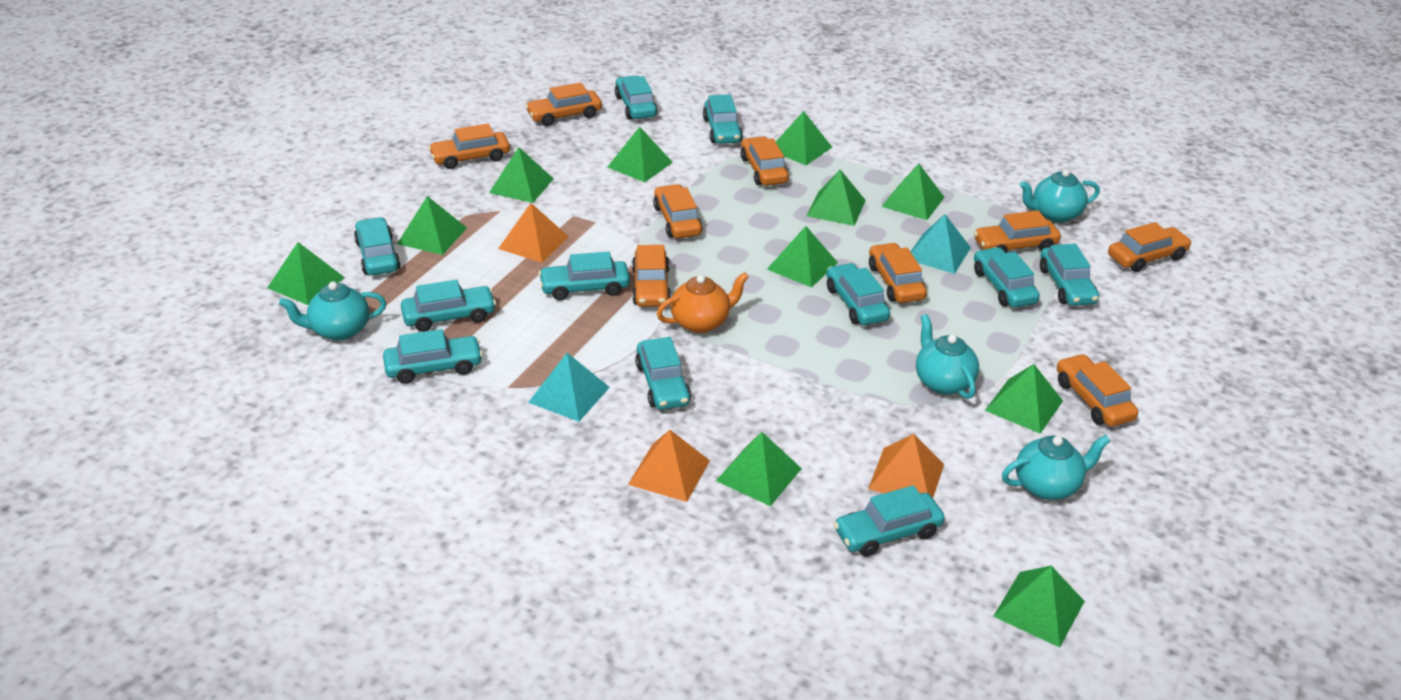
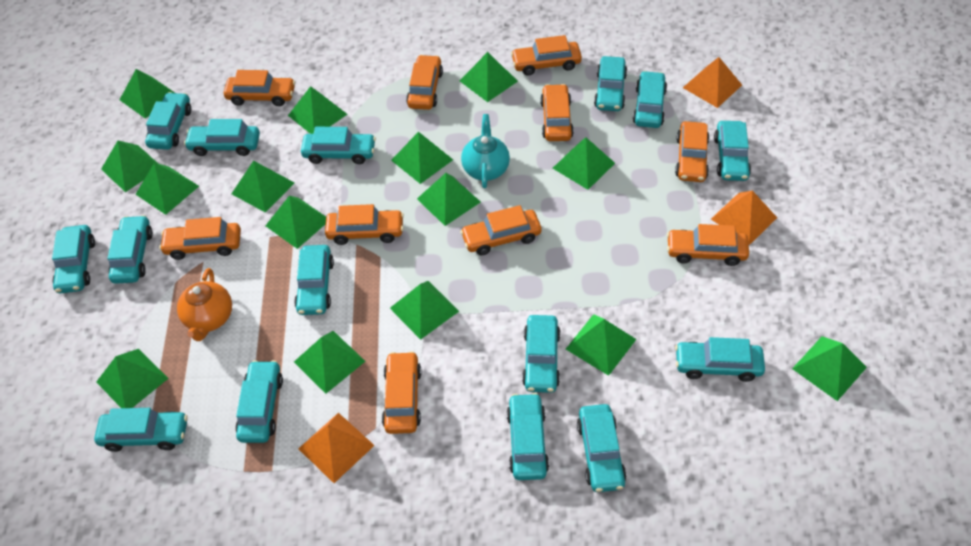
green pyramid: [267,242,345,305] [397,196,467,255] [489,147,554,203] [608,127,673,182] [716,432,802,506] [767,226,838,288] [776,111,832,165] [806,170,866,226] [881,163,945,220] [985,364,1063,434] [993,566,1085,648] = 11 -> [96,349,169,408] [101,141,157,192] [120,69,175,119] [136,163,199,215] [231,161,294,213] [265,196,326,249] [288,86,347,134] [294,331,365,394] [390,281,459,340] [391,132,453,184] [417,173,480,226] [460,52,518,102] [553,137,615,190] [566,314,636,376] [792,336,867,401] = 15
orange car: [428,124,510,169] [525,82,602,126] [632,245,671,307] [653,184,703,238] [741,136,789,186] [869,243,927,303] [974,210,1061,253] [1057,354,1138,427] [1108,222,1192,272] = 9 -> [159,217,241,260] [224,70,295,106] [325,204,404,245] [382,351,422,434] [406,55,443,110] [460,205,542,256] [511,35,582,76] [540,84,574,141] [667,224,749,266] [675,121,710,182] = 10
turquoise car: [354,217,401,275] [383,329,483,384] [401,280,496,332] [538,251,630,300] [615,75,658,119] [635,337,691,410] [703,94,743,144] [826,263,890,325] [833,485,945,557] [974,247,1040,308] [1040,244,1099,306] = 11 -> [52,225,95,294] [94,408,188,452] [107,215,153,284] [145,92,191,150] [184,119,260,156] [235,360,283,443] [294,245,334,315] [301,127,376,164] [507,393,549,480] [522,315,561,393] [577,404,626,492] [594,56,627,111] [633,71,667,128] [675,337,765,382] [714,121,751,181] = 15
turquoise pyramid: [528,353,610,422] [911,214,971,274] = 2 -> none = 0
turquoise teapot: [279,282,386,341] [916,314,979,399] [1002,435,1110,500] [1020,169,1100,223] = 4 -> [461,114,510,188] = 1

